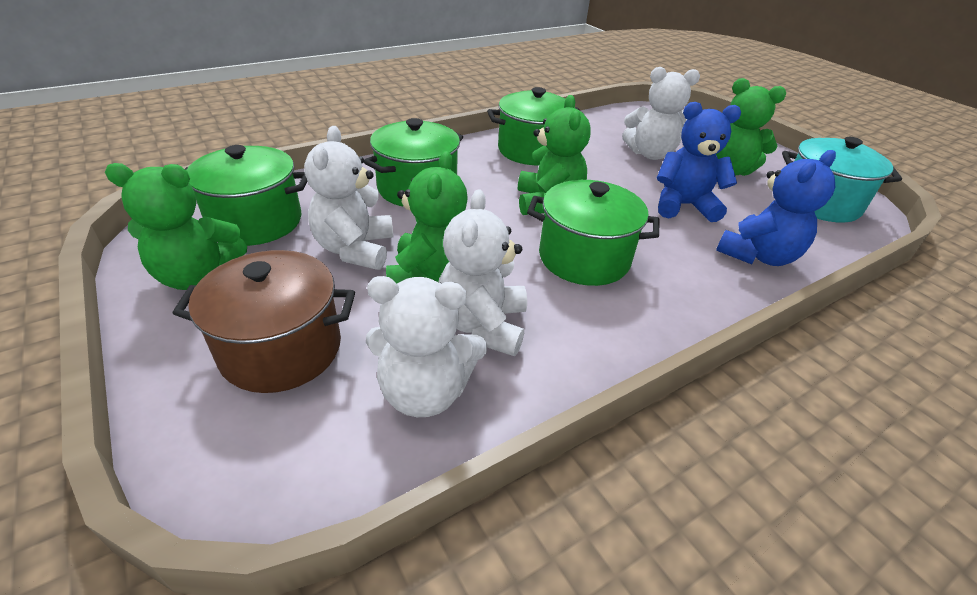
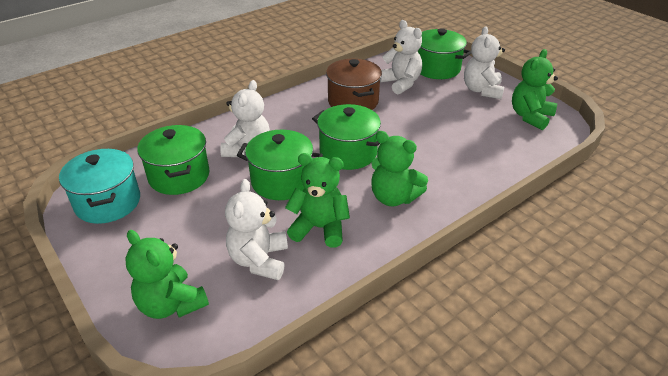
blue teddy bear: [657,102,741,222] [716,150,836,266] = 2 -> none = 0

